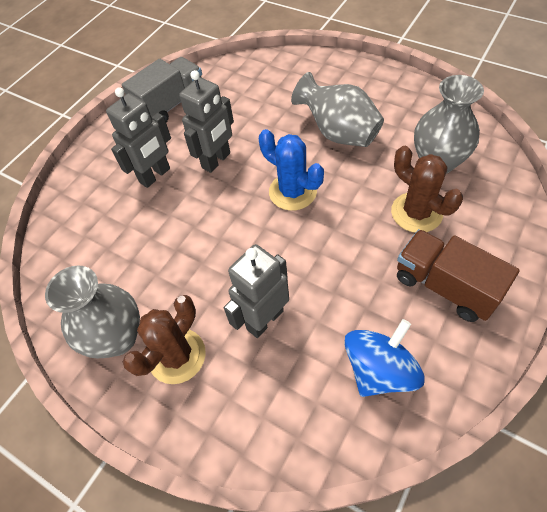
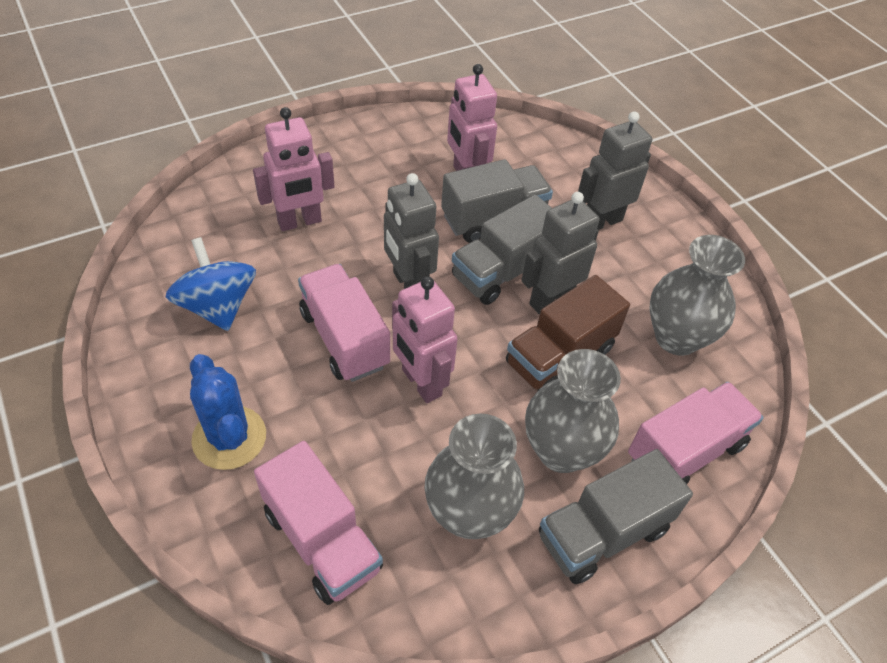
brown cactus: [123,295,206,384] [391,146,463,233] = 2 -> none = 0
grey truck: [122,57,202,123] = 1 -> [441,159,553,243] [452,195,552,305] [539,449,693,584] = 3
pink robot: none = 0 -> [253,107,335,231] [392,276,458,403] [447,64,497,171] = 3
pink truck: none = 0 -> [254,441,383,605] [298,264,390,382] [628,382,764,484] = 3

